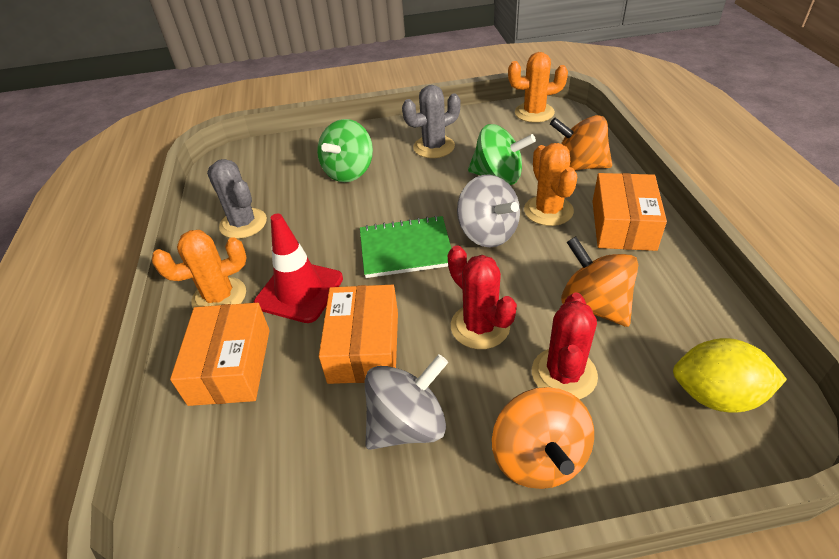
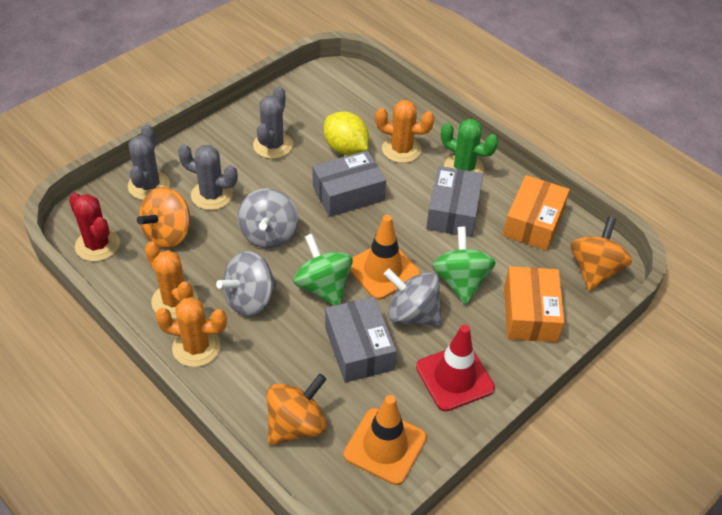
green cactus: none = 0 -> [441,119,498,173] = 1
green notebook: [360,215,451,278] = 1 -> none = 0
grey box: none = 0 -> [312,150,386,217] [325,297,397,382] [426,166,483,237] = 3
grey cactus: [207,159,267,239] [402,85,460,158] = 2 -> [128,125,170,200] [178,144,238,210] [253,87,293,159] = 3
grey spinning top: [365,354,448,450] [457,174,520,247] = 2 -> [216,251,277,316] [237,188,298,248] [384,268,442,326] = 3
orange box: [170,303,270,406] [319,285,398,384] [592,173,667,251] = 3 -> [503,175,570,251] [504,266,565,342] = 2
orange traffic cone: none = 0 -> [344,395,427,485] [350,215,420,300] = 2
red cactus: [448,245,517,349] [532,292,598,399] = 2 -> [69,193,120,261] = 1

